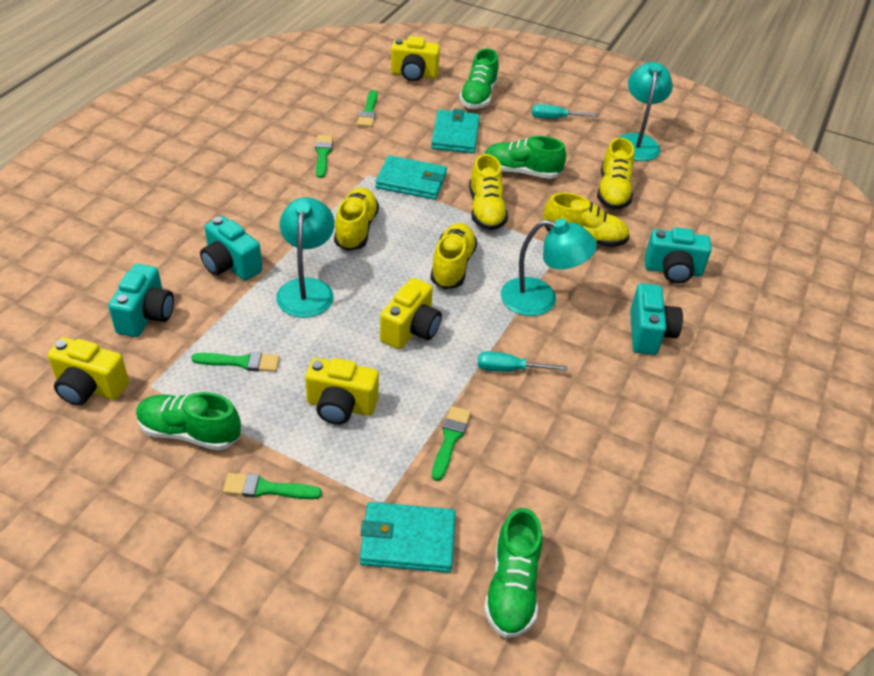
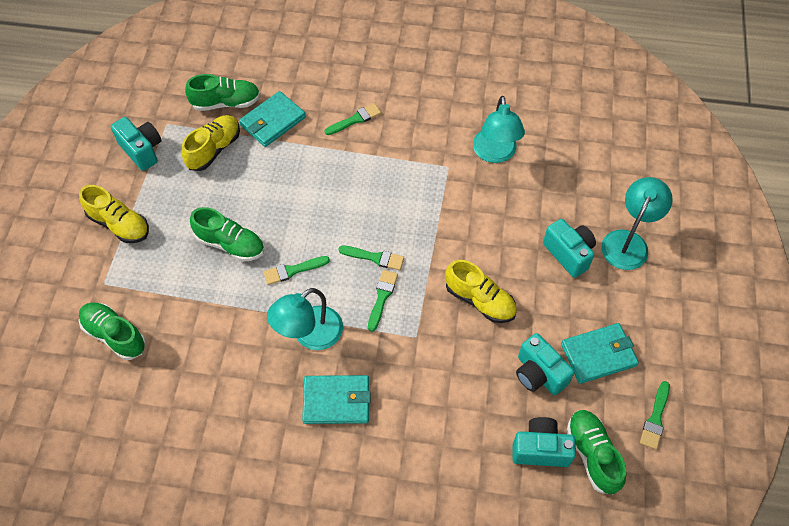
turquoise screwdriver: [478,352,568,372] [532,104,599,119] = 2 -> none = 0
yellow camera: [48,337,129,406] [305,358,379,425] [380,278,442,349] [391,36,440,82] = 4 -> none = 0
yellow shoe: [334,188,379,251] [430,223,477,289] [469,154,508,231] [543,193,630,247] [597,138,634,210] = 5 -> [79,185,149,243] [181,115,240,171] [445,260,517,323] = 3

